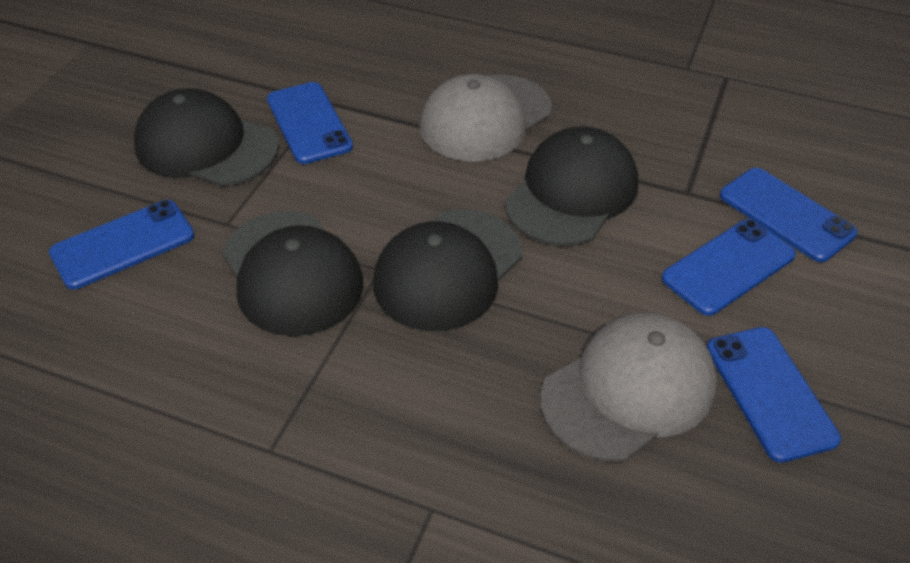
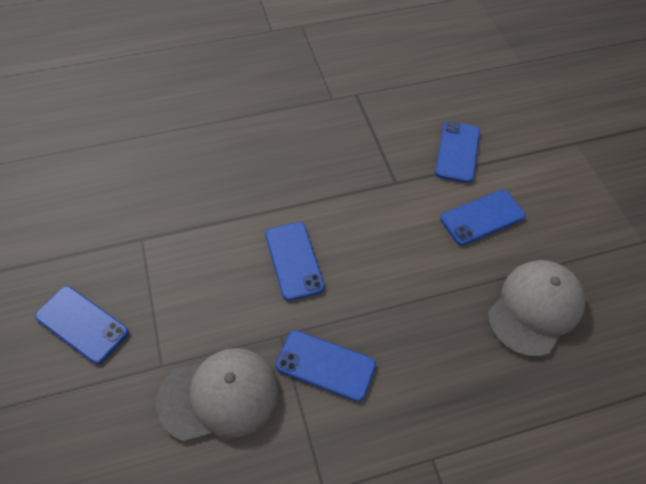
black cap: [134,88,279,186] [222,211,364,336] [373,209,522,331] [505,127,638,246] = 4 -> none = 0

